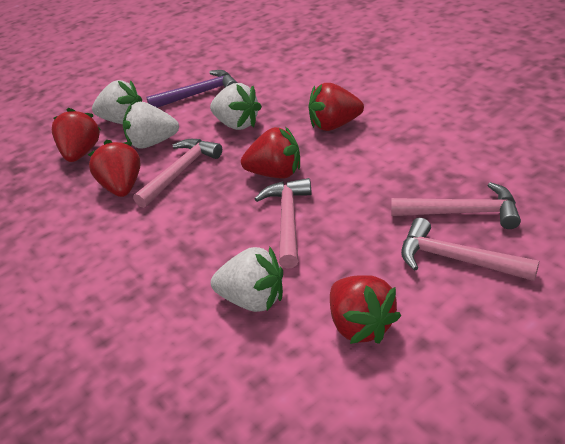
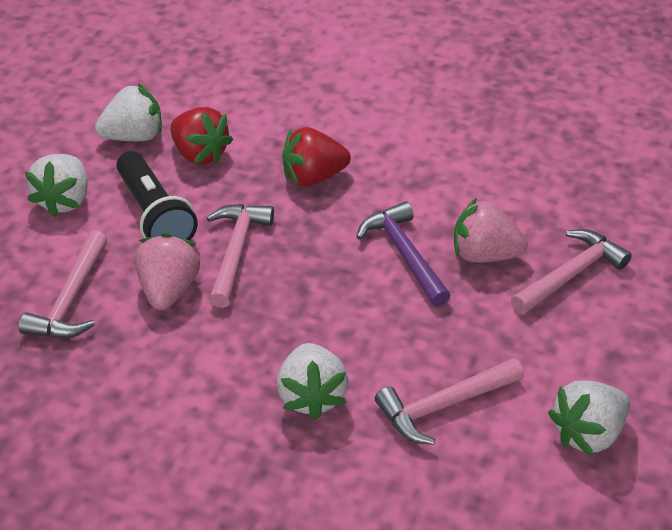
black flashlight: none = 0 -> [116,151,198,240] = 1
pink strawberry: none = 0 -> [135,233,200,310] [454,198,528,263] = 2
red strawberry: [52,108,101,162] [88,140,140,197] [241,126,300,179] [308,83,364,131] [330,275,401,344] = 5 -> [170,107,233,165] [282,127,351,187] = 2

